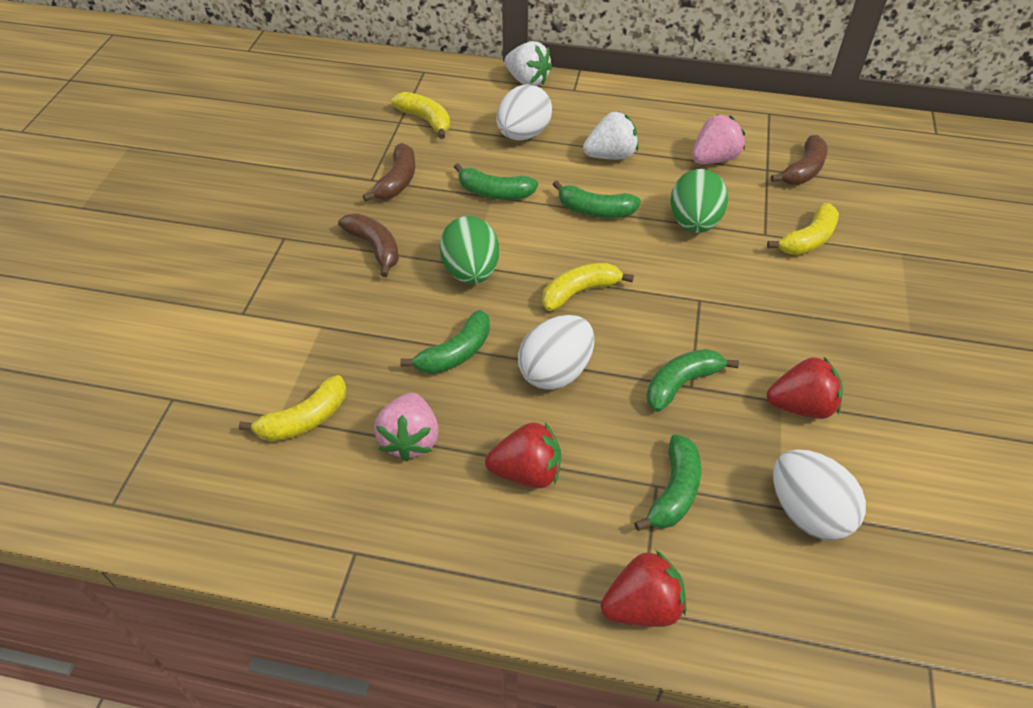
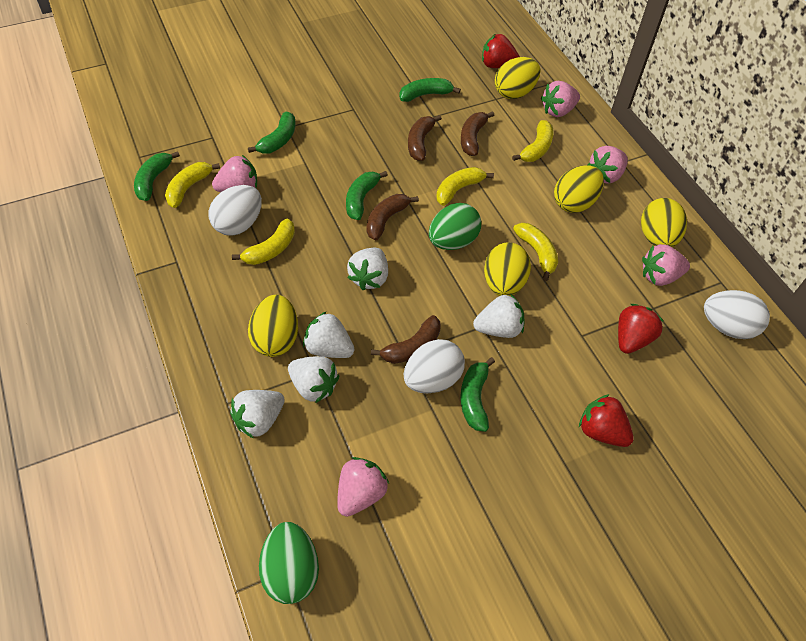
brown banana: [338,214,399,277] [363,143,416,202] [771,135,828,185] = 3 -> [367,194,419,241] [371,315,441,364] [408,115,442,161] [461,111,494,156] = 4
pink strawberry: [374,393,439,462] [692,114,745,164] = 2 -> [212,155,257,192] [337,457,389,517] [541,81,580,117] [587,146,628,184] [642,244,690,286] = 5
white strawberry: [504,41,552,86] [583,111,638,159] = 2 -> [230,390,285,439] [288,356,339,403] [303,311,355,358] [347,248,388,290] [473,294,524,338] = 5
yellow banana: [239,375,346,442] [391,92,450,139] [542,263,634,311] [767,203,839,255] = 4 -> [165,162,220,208] [232,219,295,265] [436,167,494,206] [512,120,554,162] [513,223,558,281] = 5
yellow egg: none = 0 -> [248,295,298,357] [484,242,531,296] [495,57,541,99] [554,165,604,213] [641,198,687,248] = 5

